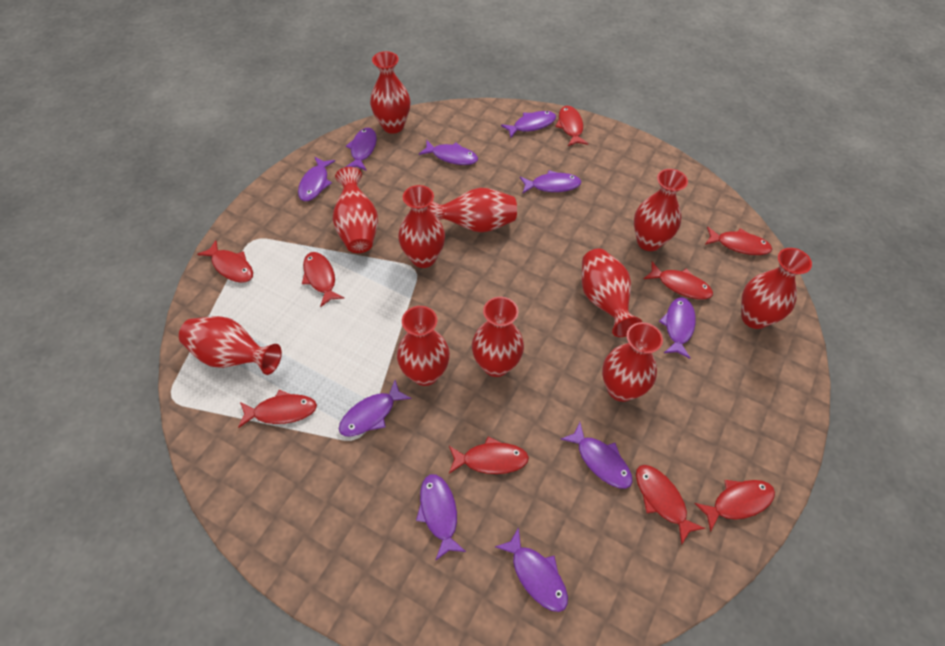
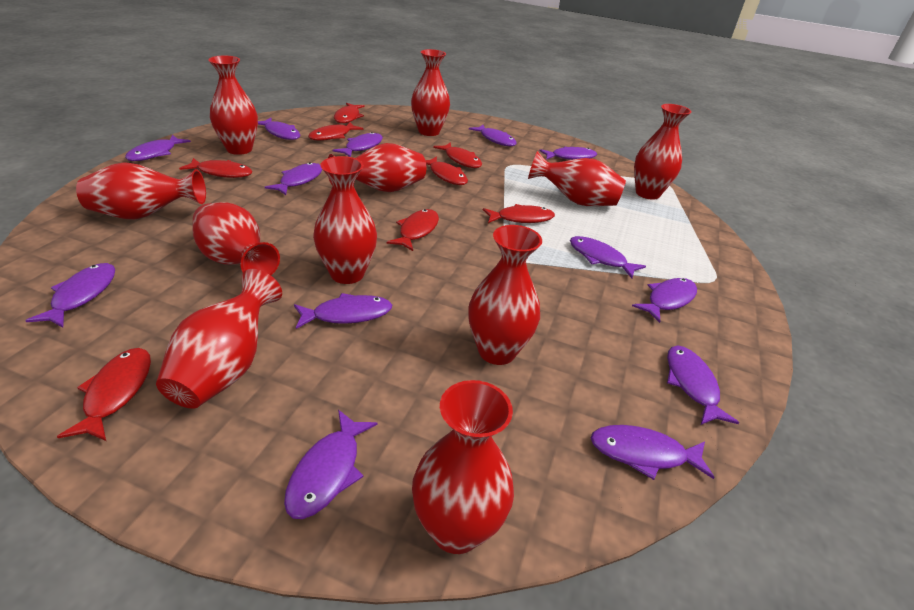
purple fish: [298,157,335,201] [339,380,412,437] [346,128,377,171] [416,474,466,560] [419,140,478,165] [495,527,568,612] [501,111,556,139] [520,170,581,194] [560,422,633,489] [659,297,696,359] = 10 -> [25,263,115,327] [125,135,191,161] [258,118,300,140] [265,162,322,195] [284,410,378,519] [294,293,392,329] [333,132,383,157] [469,125,517,146] [539,147,597,160] [570,236,646,278] [591,425,715,480] [632,278,697,323] [667,346,739,425] = 13
red fish: [197,240,253,283] [238,390,317,428] [302,252,344,307] [449,436,529,474] [555,106,588,146] [636,465,705,545] [644,262,713,299] [694,480,775,532] [705,227,772,255] = 9 -> [57,348,151,441] [179,158,252,178] [308,122,364,141] [334,103,365,123] [387,209,439,251] [425,157,468,185] [433,142,482,168] [483,204,555,223] = 8

